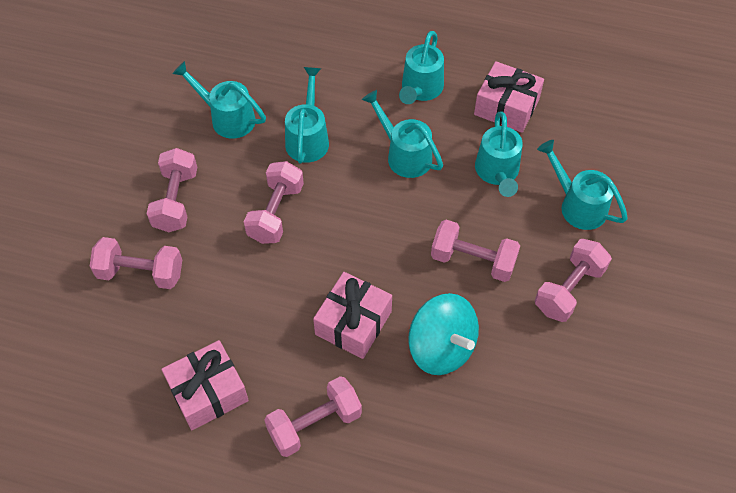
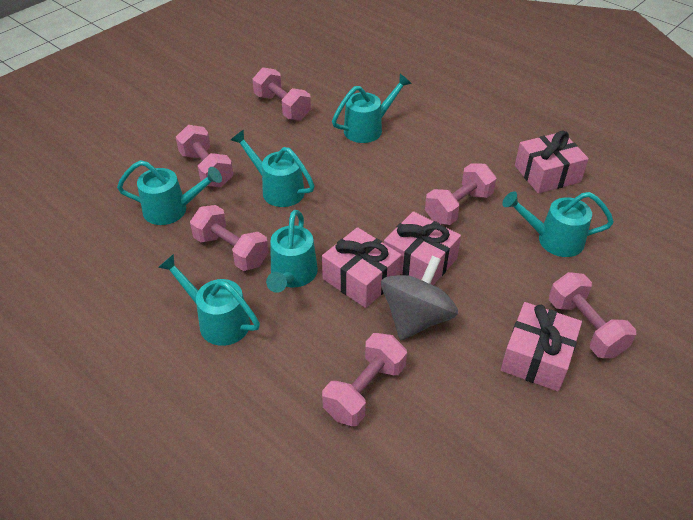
grey spinning top: none = 0 -> [381,256,458,340] = 1
pink gift: [161,340,249,430] [313,272,392,359] [474,61,544,133] = 3 -> [322,227,402,308] [384,211,461,285] [501,302,582,392] [515,131,589,194] = 4
turquoise spinning top: [408,293,479,375] = 1 -> none = 0

